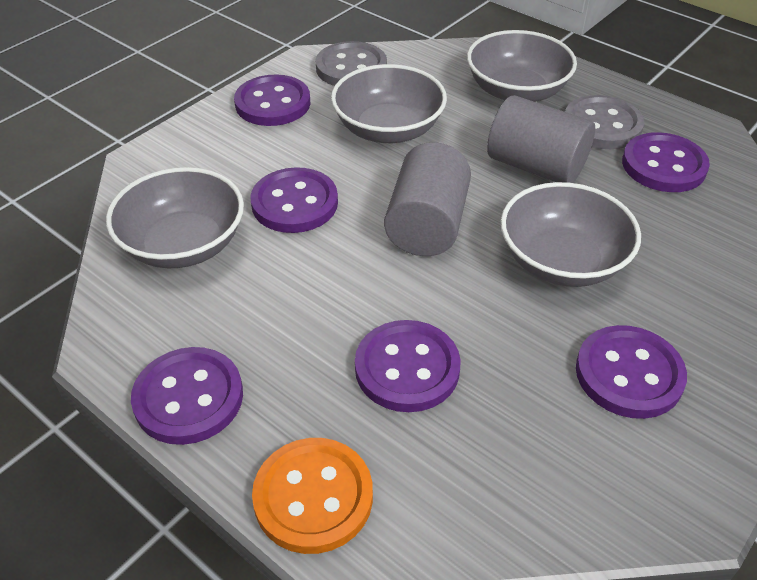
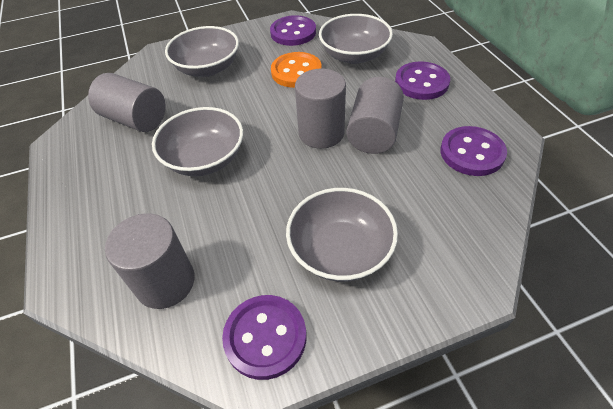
grey button: [316,41,387,86] [565,95,644,149] = 2 -> none = 0
grey cylinder: [384,142,471,256] [487,95,595,183] = 2 -> [88,73,166,132] [105,213,195,309] [295,69,346,149] [347,77,404,154] = 4
purple button: [131,347,243,445] [234,75,310,126] [250,167,338,233] [355,320,461,412] [576,325,687,419] [622,132,710,192] = 6 -> [222,295,306,380] [270,15,316,46] [395,61,450,100] [440,126,507,176] = 4

